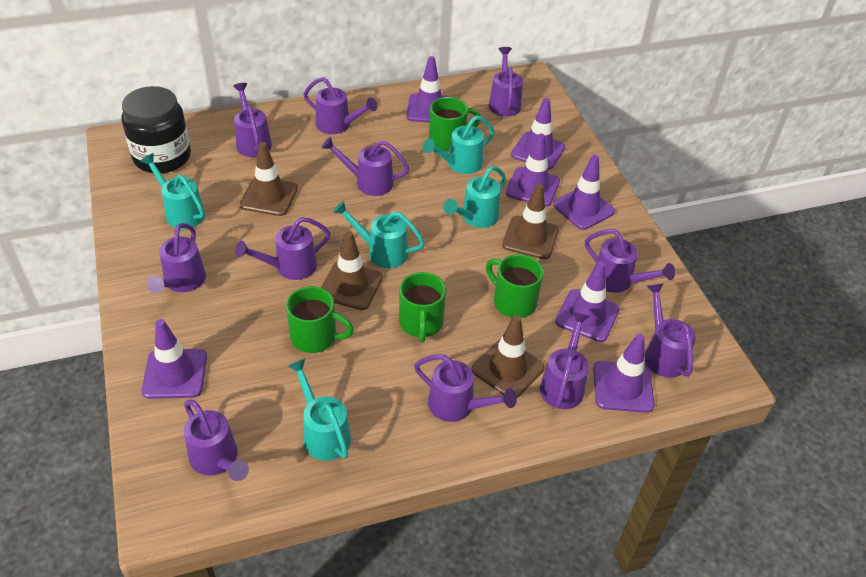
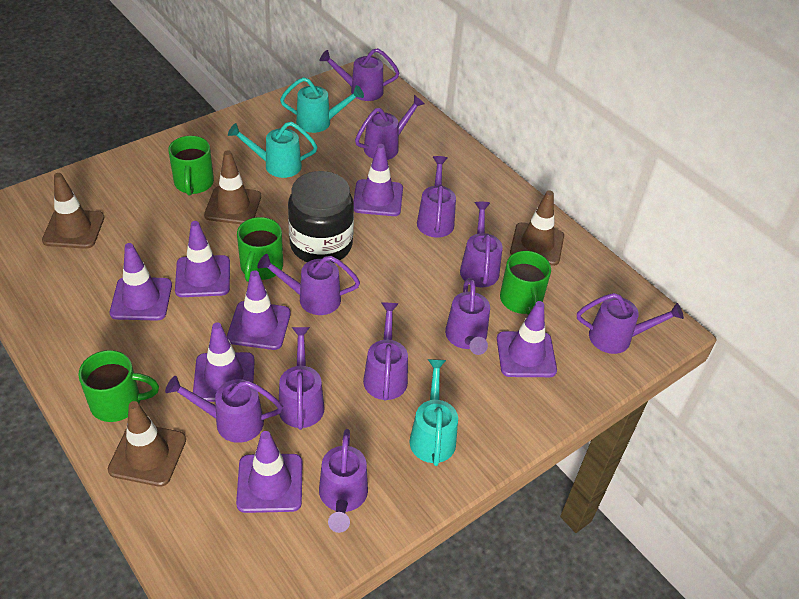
turquoise watering can: [140,153,205,229] [288,359,351,461] [333,201,425,268] [423,115,495,174] [443,166,506,228] = 5 -> [228,122,318,178] [280,77,364,133] [409,359,458,466] = 3

